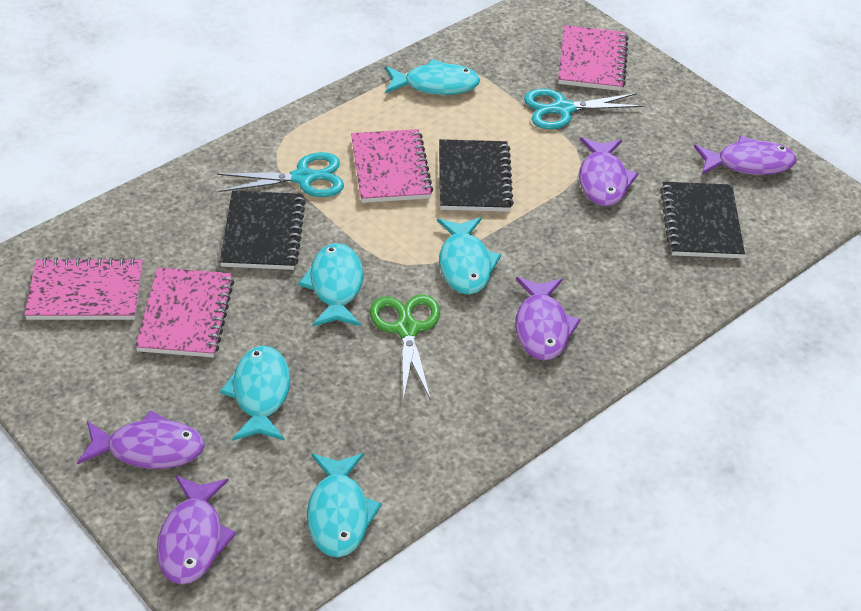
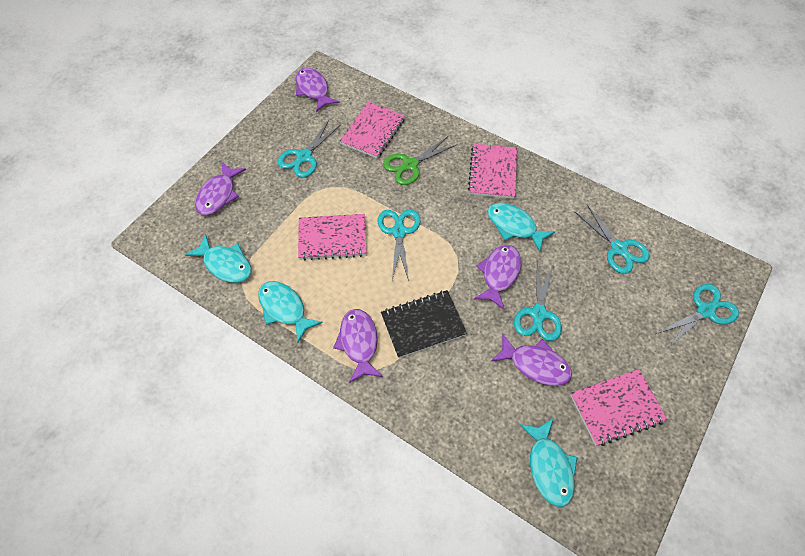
black notebook: [220,191,306,270] [439,139,514,212] [660,182,745,258] = 3 -> [381,290,467,358] = 1
turquoise fish: [220,346,290,441] [298,243,363,327] [307,453,382,557] [385,59,480,95] [437,217,502,295] = 5 -> [185,234,252,283] [258,281,323,343] [487,203,555,252] [519,418,578,507] = 4
turquoise scissors: [217,152,344,197] [524,89,643,129] = 2 -> [278,120,340,178] [378,209,421,281] [514,260,562,341] [575,205,650,274] [656,284,739,348] = 5

